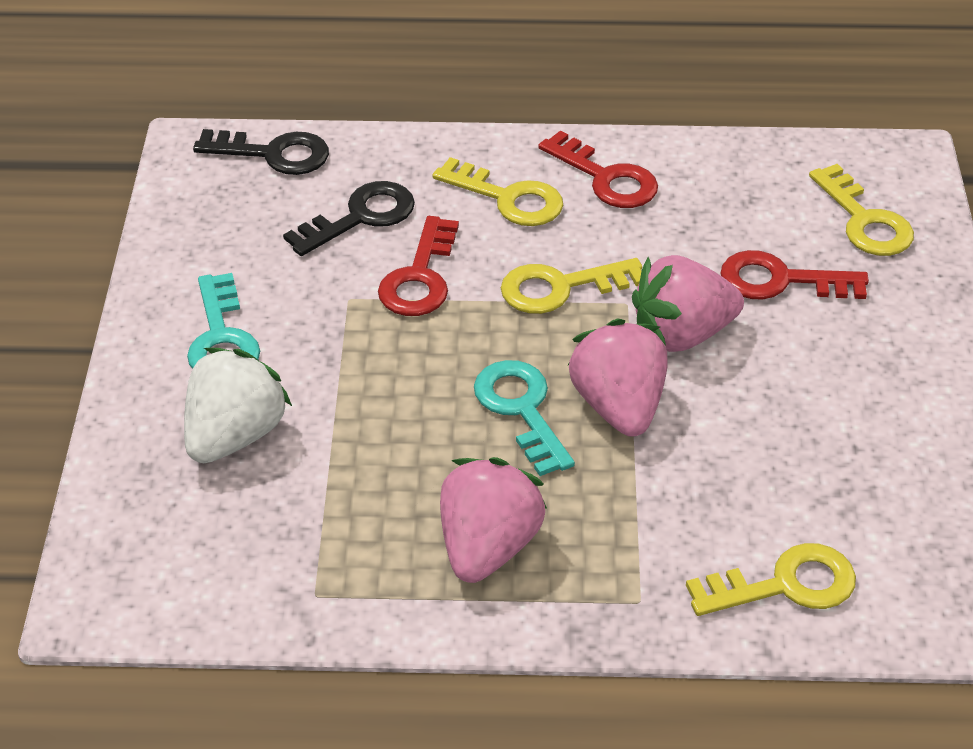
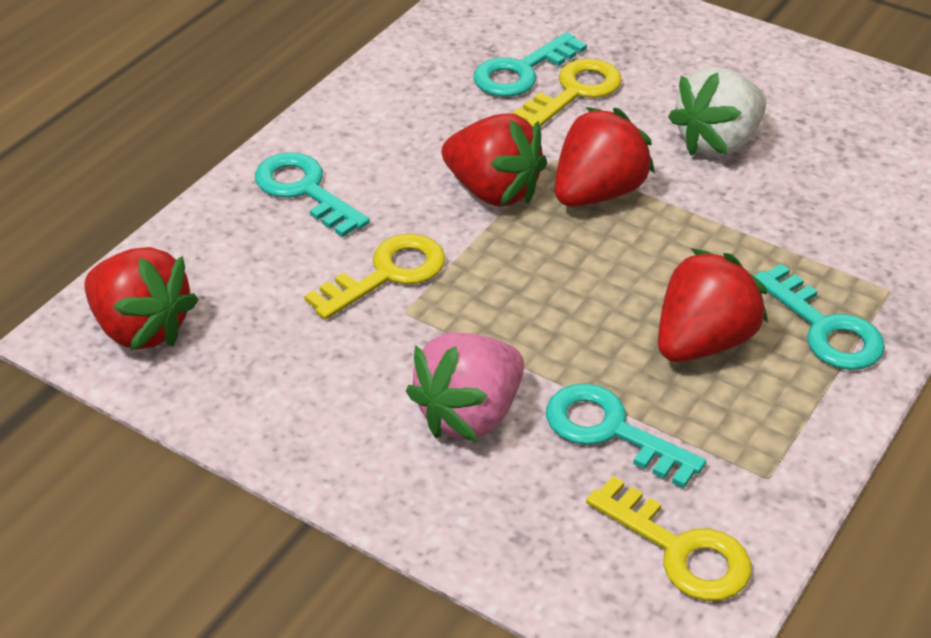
black key: [193,129,329,175] [283,181,415,256] = 2 -> none = 0
pink strawberry: [440,457,547,583] [568,318,667,437] [632,255,744,352] = 3 -> [406,332,524,442] = 1
red key: [378,216,459,316] [538,131,658,208] [720,250,869,300] = 3 -> none = 0
red strawberry: none = 0 -> [84,247,198,351] [442,113,547,207] [555,107,655,207] [658,248,768,362] = 4
turquoise key: [187,273,260,369] [474,360,575,476] = 2 -> [255,152,370,237] [473,32,587,97] [546,383,706,488] [754,264,885,370] = 4
yellow key: [432,157,563,226] [501,258,642,314] [686,543,856,616] [809,164,914,256] = 4 -> [304,234,445,320] [513,58,622,127] [586,476,751,601] = 3

